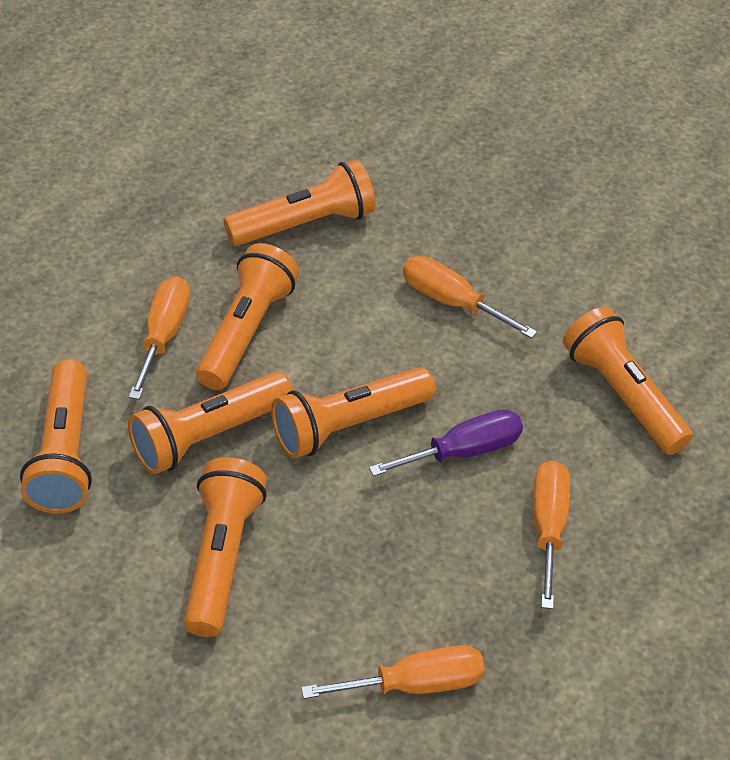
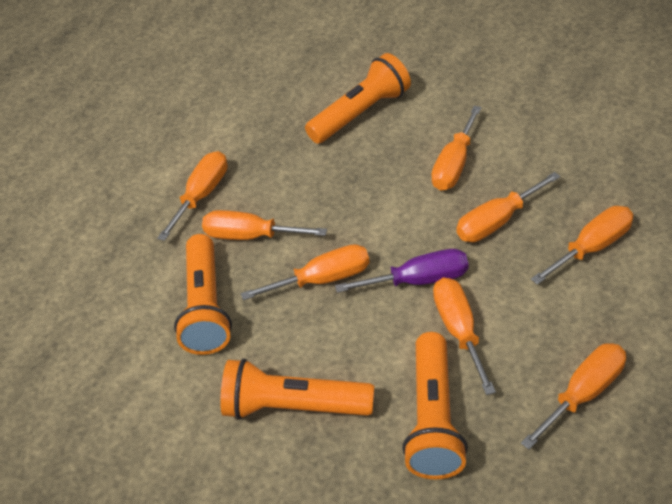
orange flashlight: [20,359,92,514] [128,372,293,474] [184,457,267,637] [196,243,299,390] [223,160,376,246] [271,367,436,458] [563,307,693,455] = 7 -> [174,234,232,355] [220,359,374,420] [305,53,411,144] [402,332,468,479] = 4
orange screwdriver: [129,276,190,400] [301,645,485,699] [403,256,537,339] [533,460,570,609] = 4 -> [157,151,228,241] [202,210,327,240] [241,244,370,300] [431,106,481,191] [433,278,496,395] [457,172,560,242] [521,343,626,450] [531,206,633,285] = 8

